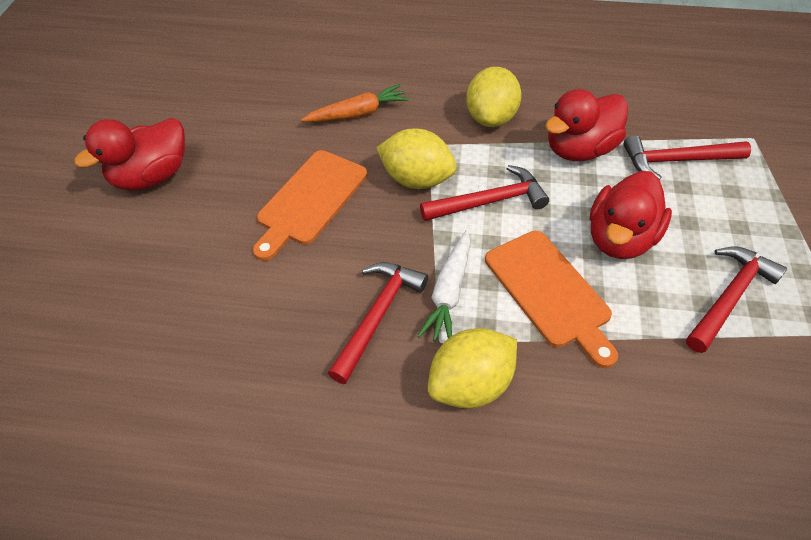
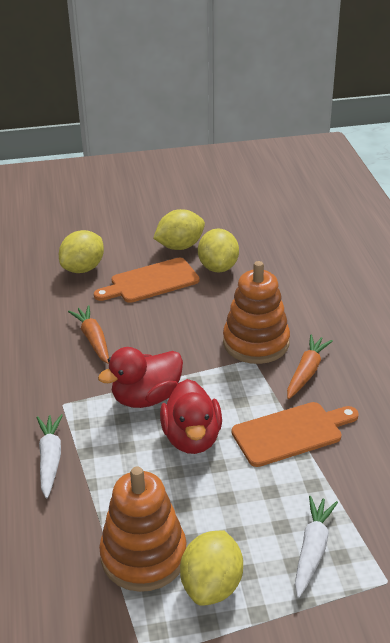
orange carrot: [301,84,410,122] = 1 -> [68,305,109,364] [287,335,333,399] = 2
orange stacking toy: none = 0 -> [99,467,187,592] [223,261,290,364] = 2
red duck: [74,118,185,191] [545,89,628,161] [590,171,672,259] = 3 -> [98,347,183,408] [160,379,222,454] = 2
red hammer: [328,262,428,384] [420,165,549,221] [623,135,751,180] [686,246,787,353] = 4 -> none = 0
white carrot: [417,230,470,341] = 1 -> [37,414,63,499] [295,496,338,598] = 2
yellow lemon: [376,129,457,189] [428,328,517,409] [466,67,522,127] = 3 -> [59,230,104,273] [153,209,205,250] [180,530,243,606] [198,228,239,272] = 4

